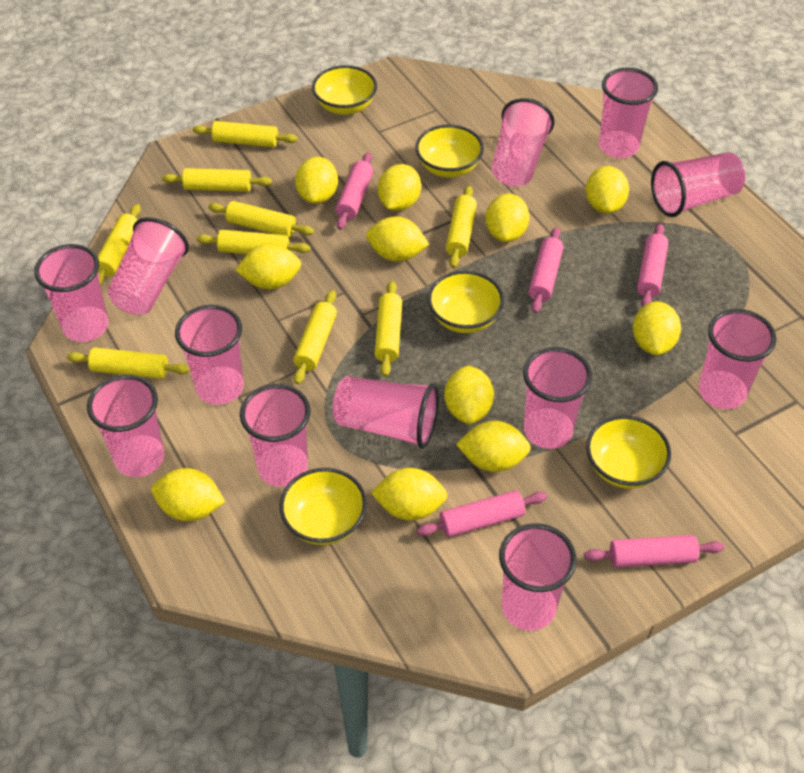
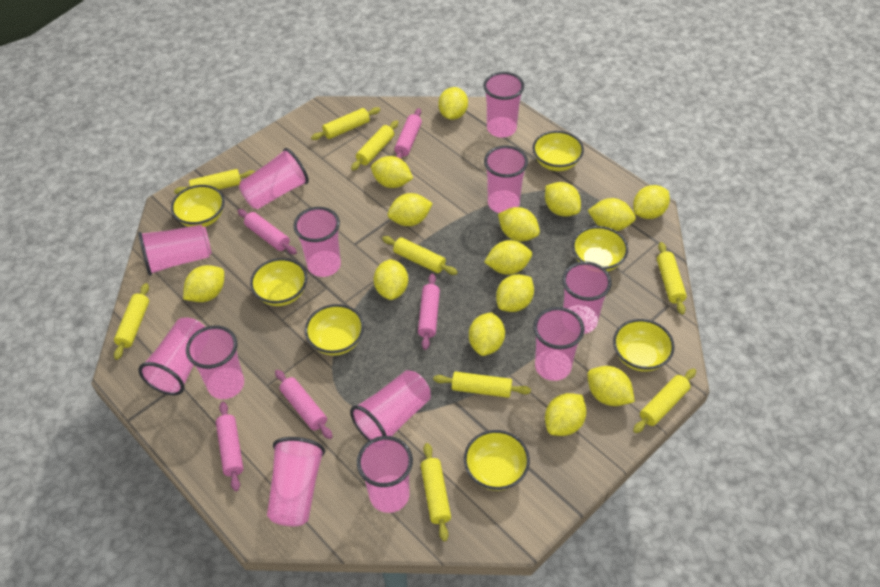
yellow bowl: [280,468,367,545] [312,65,377,115] [415,125,484,178] [428,271,504,333] [586,415,671,489] = 5 -> [171,185,225,227] [250,258,307,306] [305,304,364,356] [464,430,530,491] [533,131,584,171] [572,226,628,271] [613,319,675,372] = 7
yellow lemon: [151,468,225,521] [236,244,301,289] [295,157,338,204] [366,216,429,262] [371,468,448,521] [378,164,421,211] [444,365,494,424] [456,421,531,472] [485,194,530,242] [585,166,629,214] [633,301,681,355] = 11 -> [183,265,224,302] [371,156,413,188] [373,259,408,300] [388,193,433,226] [438,87,468,120] [469,312,505,356] [484,240,532,275] [496,274,534,312] [498,207,540,241] [545,182,581,217] [545,393,587,436] [587,366,635,406] [588,198,636,231] [633,185,670,219] = 14

